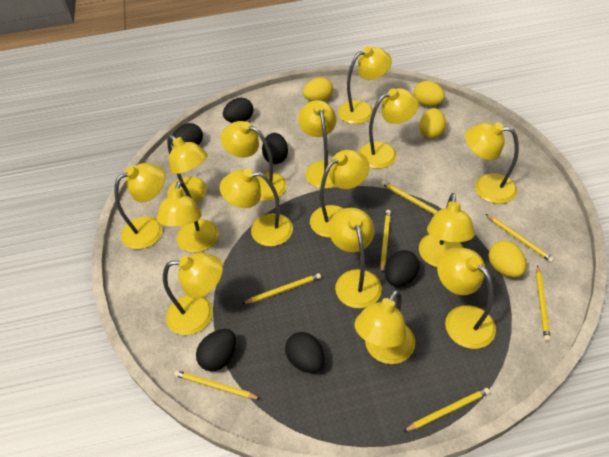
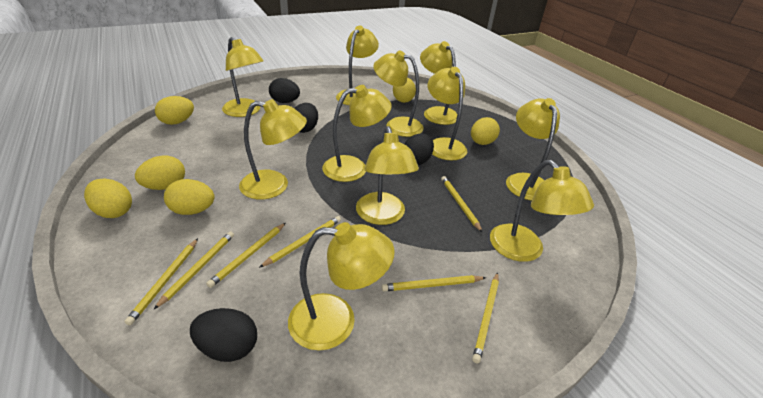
black egg: [171,123,203,145] [196,329,236,371] [223,98,253,123] [262,133,288,164] [285,332,325,373] [385,250,420,287] = 6 -> [190,308,257,362] [269,78,300,103] [294,103,318,133] [405,133,434,165] = 4
yellow egg: [303,78,333,101] [414,81,445,106] [420,108,446,139] [489,241,527,277] = 4 -> [84,178,132,218] [135,156,185,190] [155,96,194,125] [164,179,215,215] [393,77,416,103] [471,117,500,145] = 6
yellow lamp: [114,163,165,249] [157,181,219,253] [163,253,223,335] [167,135,208,203] [220,121,287,201] [220,169,293,246] [298,100,337,189] [310,150,369,238] [329,207,382,308] [338,47,392,124] [354,290,415,364] [359,88,419,169] [419,193,475,267] [437,247,496,349] [465,122,519,204] = 15 -> [222,37,264,117] [239,99,307,199] [288,222,395,351] [322,85,392,182] [336,26,379,105] [356,126,419,225] [373,50,424,137] [420,41,457,125] [428,67,467,160] [490,160,594,262] [506,98,560,201] = 11

